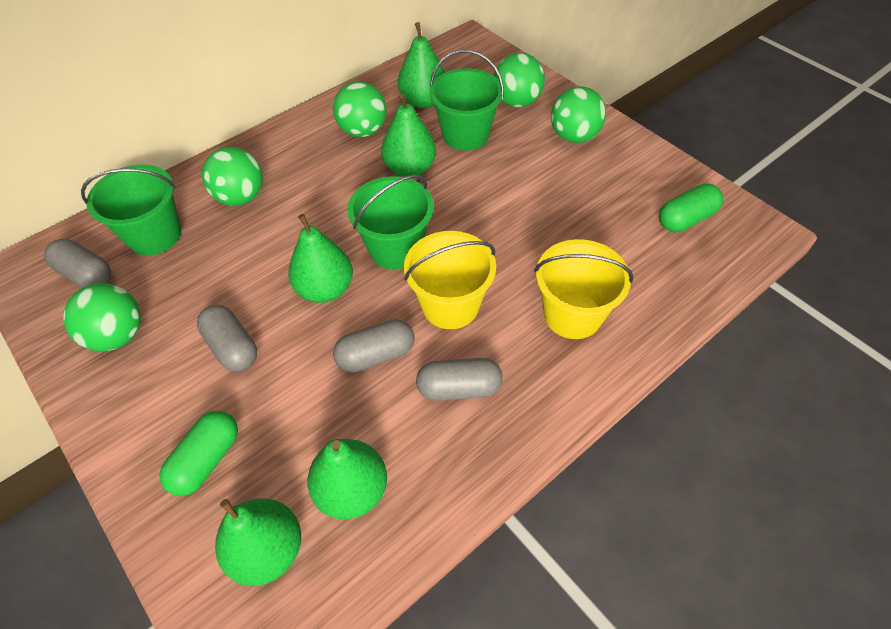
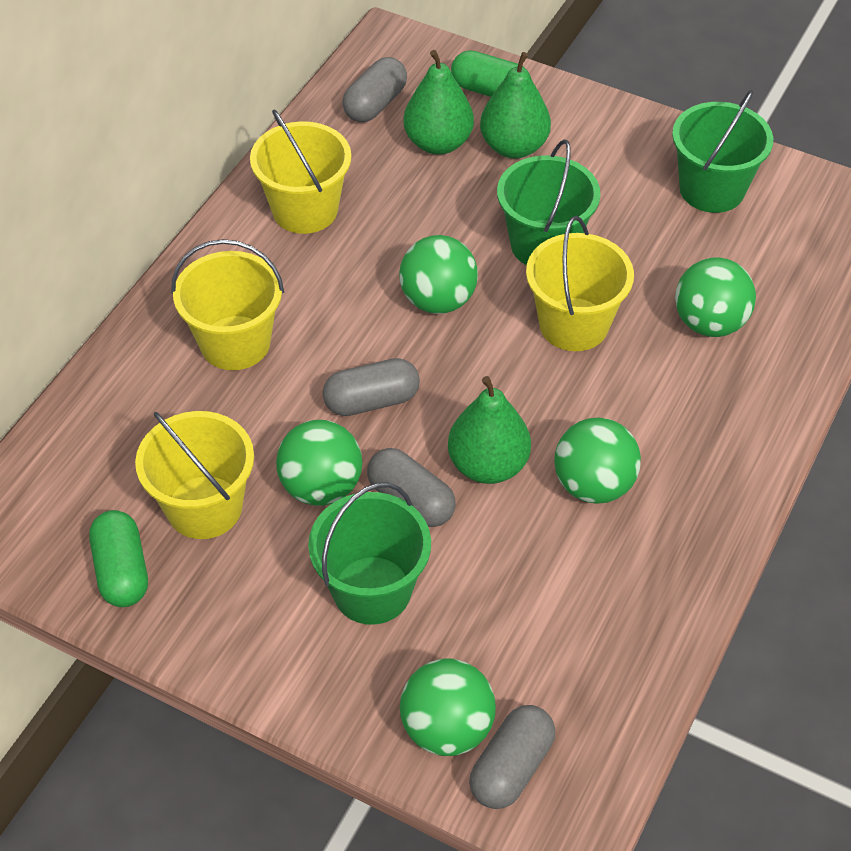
green pear: [215,498,301,586] [288,214,353,303] [308,439,387,519] [381,94,436,177] [398,22,445,108] = 5 -> [403,50,474,155] [448,376,531,484] [480,52,551,158] = 3
yellow bucket: [404,231,496,329] [534,239,634,339] = 2 -> [135,411,254,539] [171,239,284,370] [250,110,351,234] [526,216,634,351] = 4

